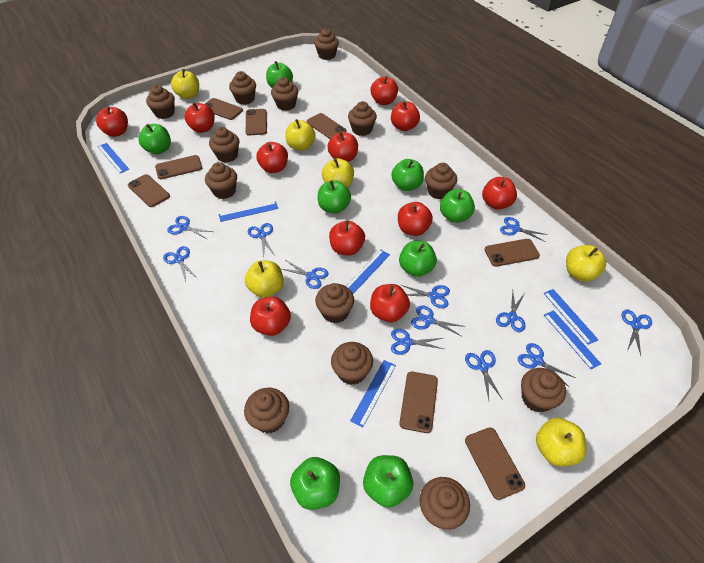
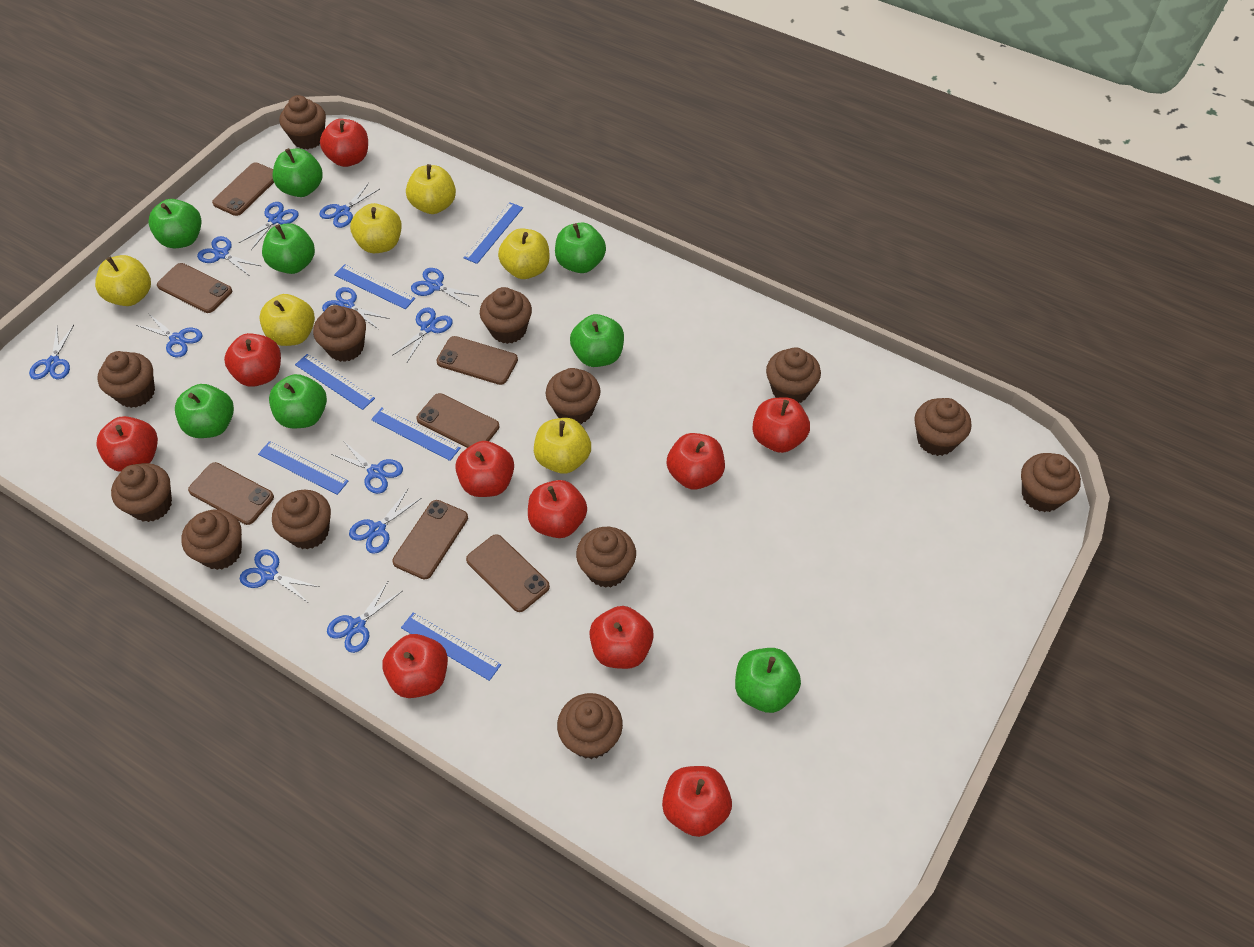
brown phone: [128,174,170,207] [155,155,202,179] [205,98,243,120] [246,109,267,136] [307,113,346,139] [399,372,438,433] [465,428,525,500] [485,239,540,267] = 8 -> [157,263,232,313] [188,462,274,525] [212,163,274,216] [392,500,468,579] [417,393,499,448] [436,336,518,385] [466,534,550,612] = 7
red apple: [96,107,128,137] [185,102,215,133] [250,296,291,336] [256,142,288,173] [327,132,358,162] [329,221,365,256] [370,284,410,322] [371,76,398,105] [391,101,420,131] [398,202,433,236] [482,177,517,210] = 11 -> [96,416,158,472] [224,333,281,387] [320,119,368,167] [382,634,448,698] [455,441,514,497] [528,480,587,538] [589,606,654,669] [662,766,732,837] [667,433,725,489] [752,397,810,453] = 10

